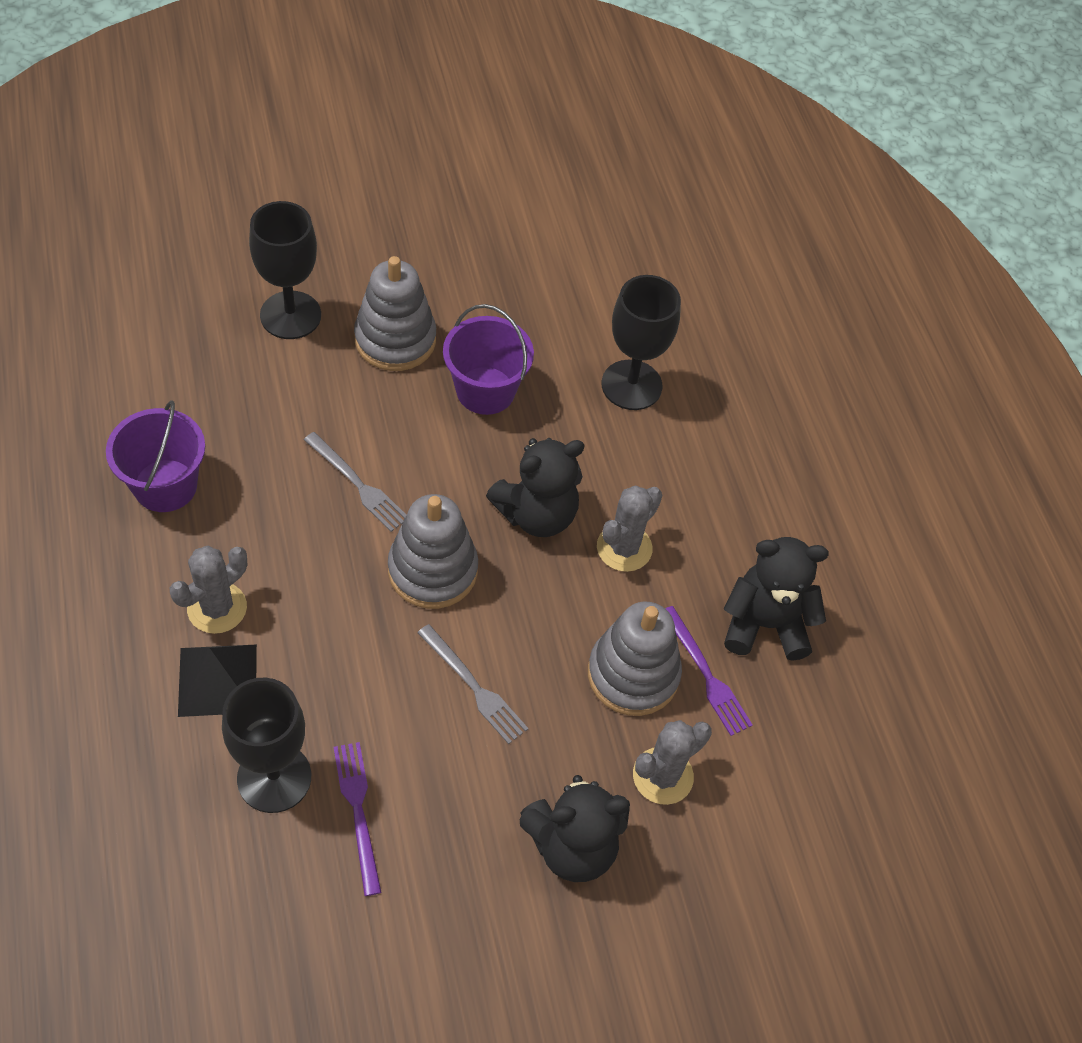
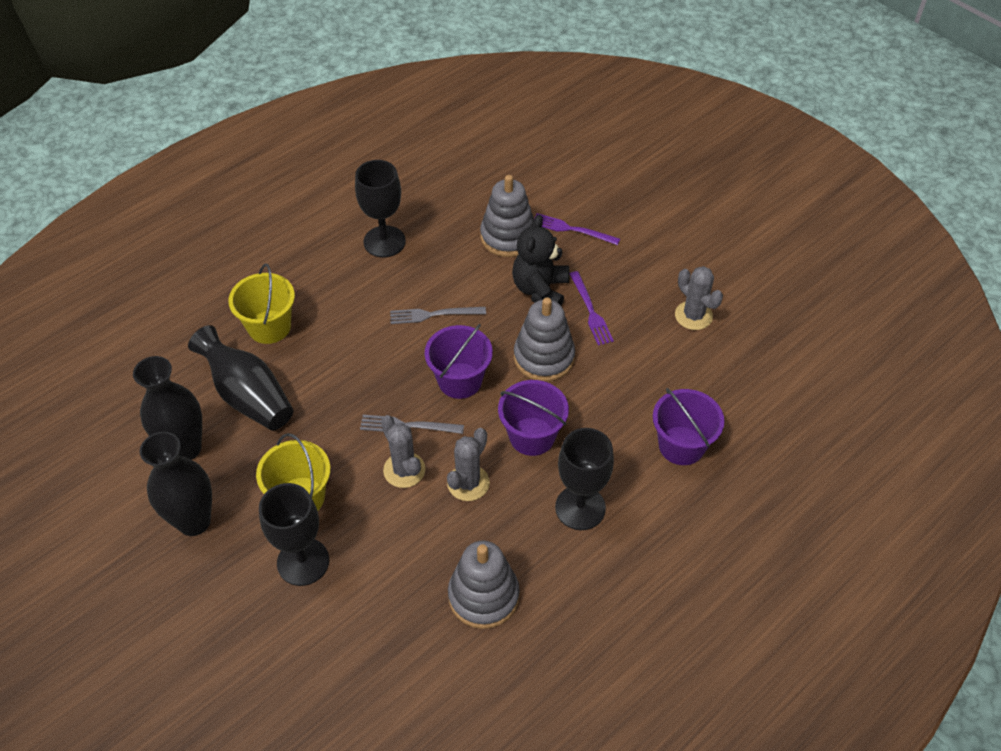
black pyramid: [178,644,257,717] = 1 -> none = 0
black teddy bear: [486,438,585,537] [520,775,630,882] [724,537,829,661] = 3 -> [512,215,569,306] = 1
black vase: none = 0 -> [133,356,202,460] [140,432,212,536] [188,325,293,431] = 3
purple bucket: [106,400,205,512] [443,304,534,415] = 2 -> [425,324,493,399] [498,380,569,456] [653,388,724,465] = 3
yellow bucket: none = 0 -> [228,263,295,344] [256,433,330,511] = 2

